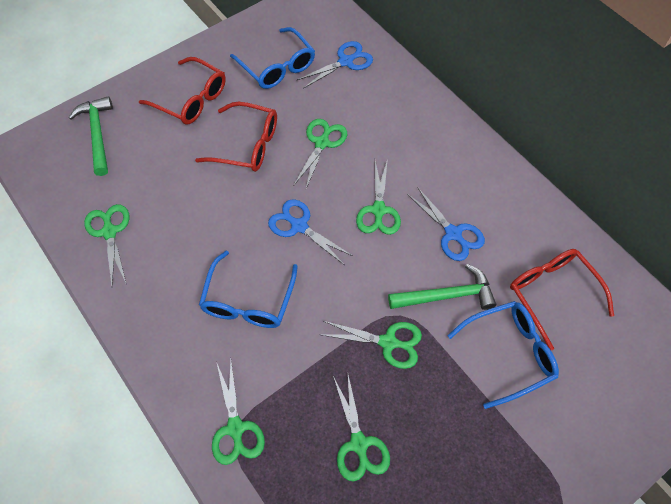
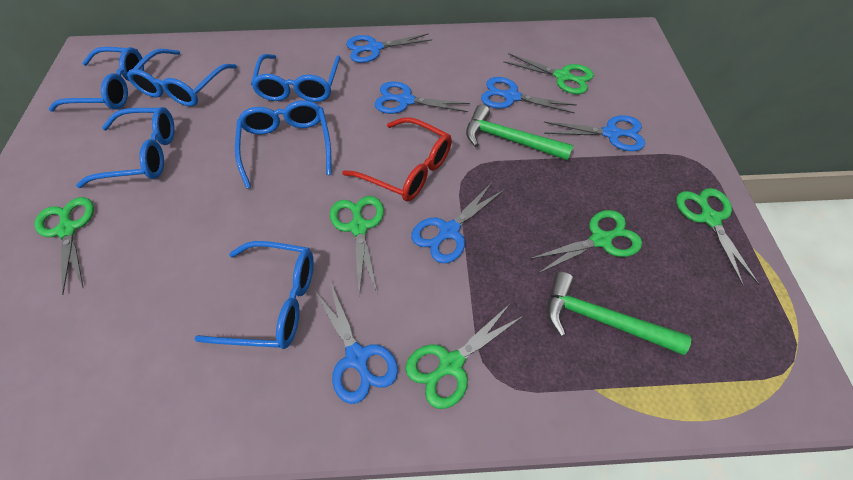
blue glasses: [199,251,298,328] [230,27,315,89] [448,301,559,409] = 3 -> [49,47,144,112] [76,107,175,188] [127,49,237,106] [194,241,314,349] [235,100,332,189] [251,54,341,102] = 6
blue scissors: [268,199,353,265] [297,41,373,89] [407,187,485,261] = 3 -> [315,281,398,404] [346,33,432,63] [375,81,470,114] [411,183,505,263] [481,77,576,114] [544,115,645,151] = 6
red glasses: [139,57,226,125] [195,102,277,172] [510,249,614,350] = 3 -> [342,117,452,202] = 1

